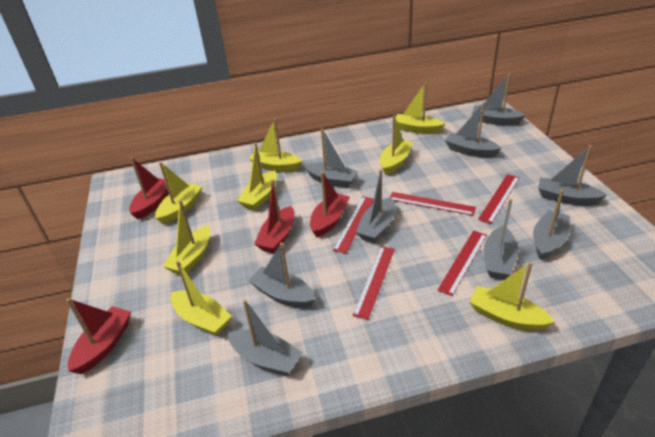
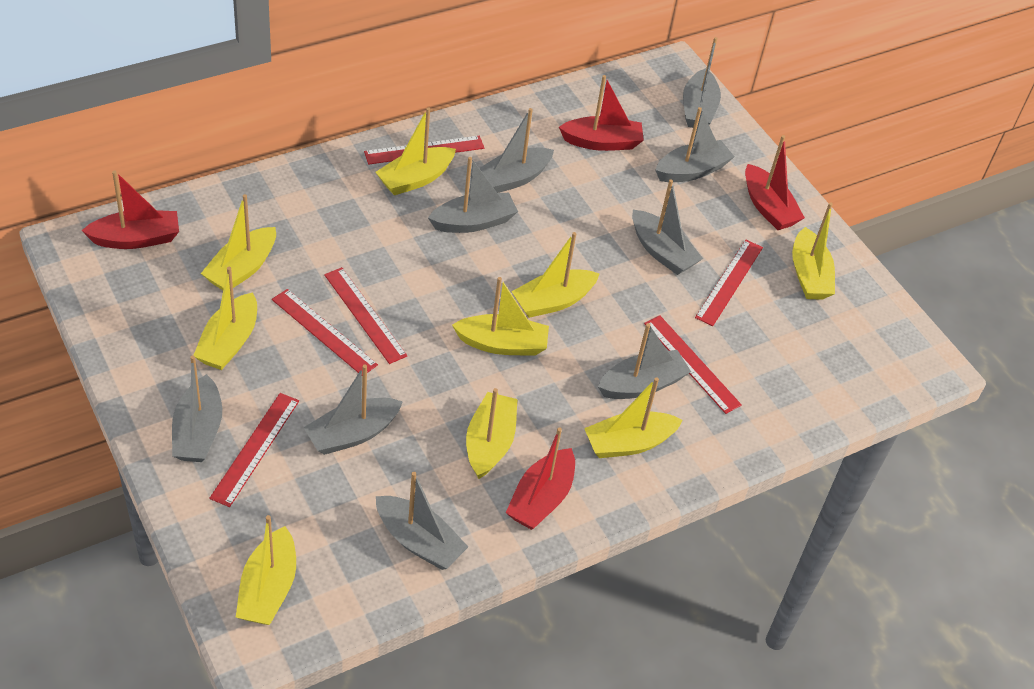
red ruler: [333,196,374,254] [352,246,395,320] [390,192,476,216] [437,230,487,296] [478,174,520,224] = 5 -> [209,393,299,507] [272,289,378,373] [324,267,407,364] [364,136,484,165] [644,315,742,414] [695,240,763,326] = 6
yellow boat: [155,162,202,225] [163,200,210,275] [171,260,232,336] [237,143,277,211] [249,118,302,172] [380,115,413,175] [395,82,445,134] [470,262,555,331] = 8 -> [194,267,257,370] [201,194,276,290] [236,515,296,625] [375,107,456,195] [452,277,549,356] [466,388,518,479] [511,232,600,318] [584,377,683,458] [792,202,835,300] = 9

